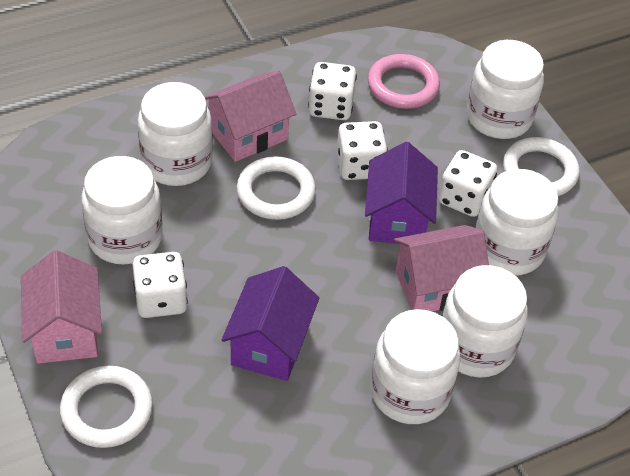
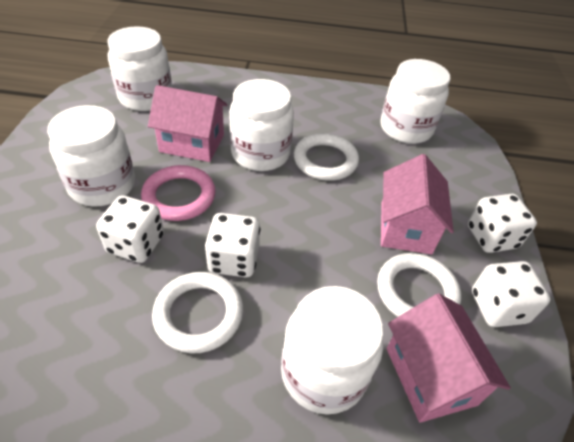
purple house: [222,266,319,381] [365,142,438,244] = 2 -> none = 0
white jar: [81,156,163,264] [138,82,213,186] [370,309,461,424] [442,265,528,378] [467,40,544,139] [475,169,558,276] = 6 -> [47,105,135,207] [108,26,172,111] [229,79,294,171] [281,286,383,415] [380,59,451,144] = 5

